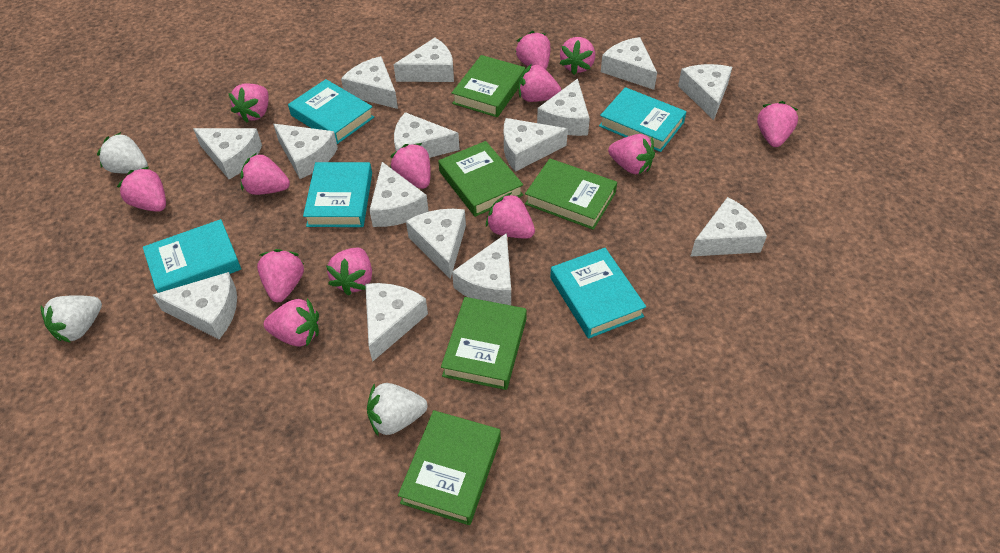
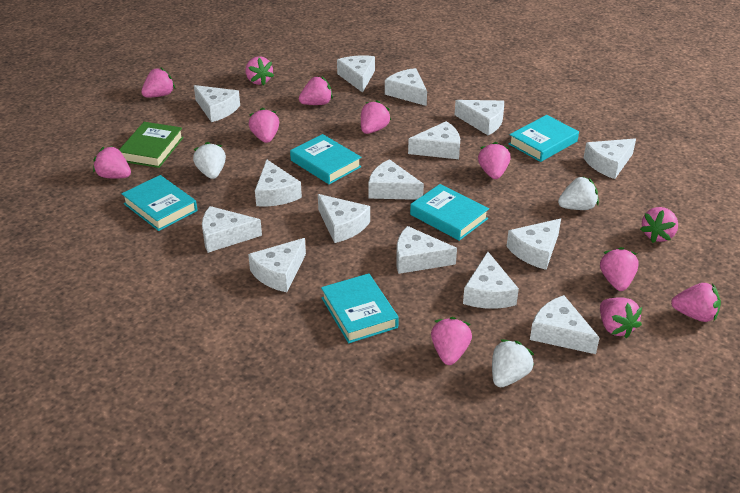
green book: [398,410,501,525] [438,141,523,217] [441,297,527,390] [452,55,525,117] [525,158,617,230] = 5 -> [119,122,184,168] = 1
pink strawberry: [117,167,166,212] [228,84,269,123] [241,153,290,195] [257,249,304,302] [264,298,319,347] [326,248,372,296] [390,143,431,189] [486,192,535,239] [515,31,550,70] [519,64,561,102] [560,37,595,75] [608,134,655,175] [757,101,798,147] = 13 -> [93,146,131,179] [141,67,175,98] [246,56,274,86] [249,108,279,143] [299,76,333,105] [361,100,391,134] [431,317,472,365] [478,142,511,179] [600,247,639,291] [600,297,642,338] [640,207,678,243] [671,283,721,322] = 12

